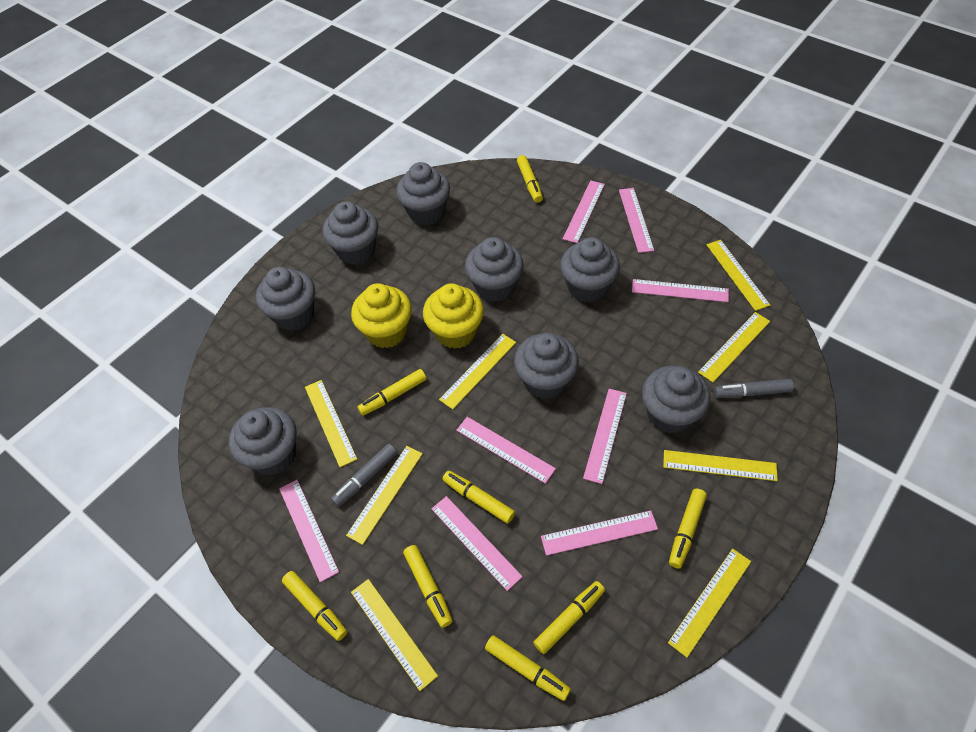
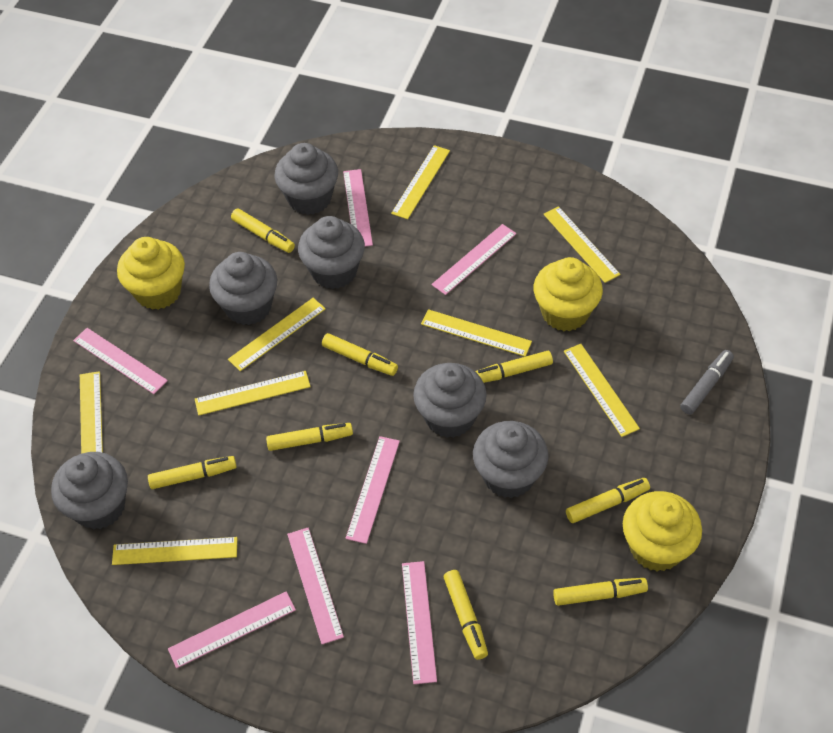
grey cupcake: [229,407,297,475] [256,267,315,331] [323,201,378,265] [396,162,450,225] [465,237,524,302] [514,333,579,399] [560,237,620,302] [642,365,710,434] = 8 -> [51,452,128,530] [209,252,277,325] [274,143,338,215] [298,216,365,289] [413,363,487,438] [473,421,549,498] = 6
grey marker: [331,444,397,507] [714,379,794,398] = 2 -> [680,350,734,415] = 1
pink ruler: [279,480,339,582] [431,496,523,591] [456,417,556,484] [541,511,658,556] [563,181,605,243] [583,389,627,484] [619,188,654,253] [632,279,729,302] = 8 -> [73,328,168,394] [168,591,296,668] [287,528,344,644] [343,169,373,247] [346,436,400,544] [402,561,437,684] [431,224,517,295] = 7
yellow cupcake: [351,283,412,348] [423,283,484,349] = 2 -> [117,237,185,310] [534,257,603,331] [623,491,702,571] = 3

